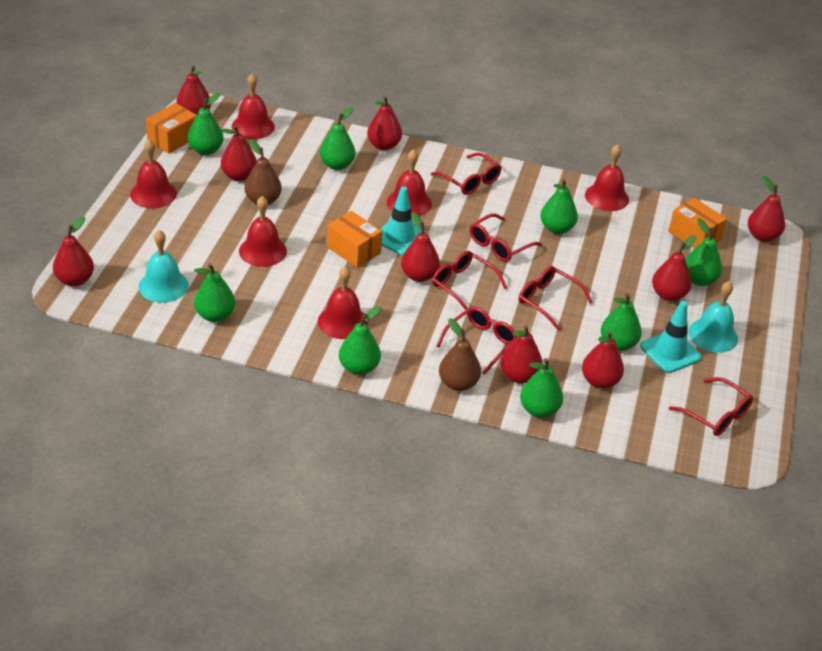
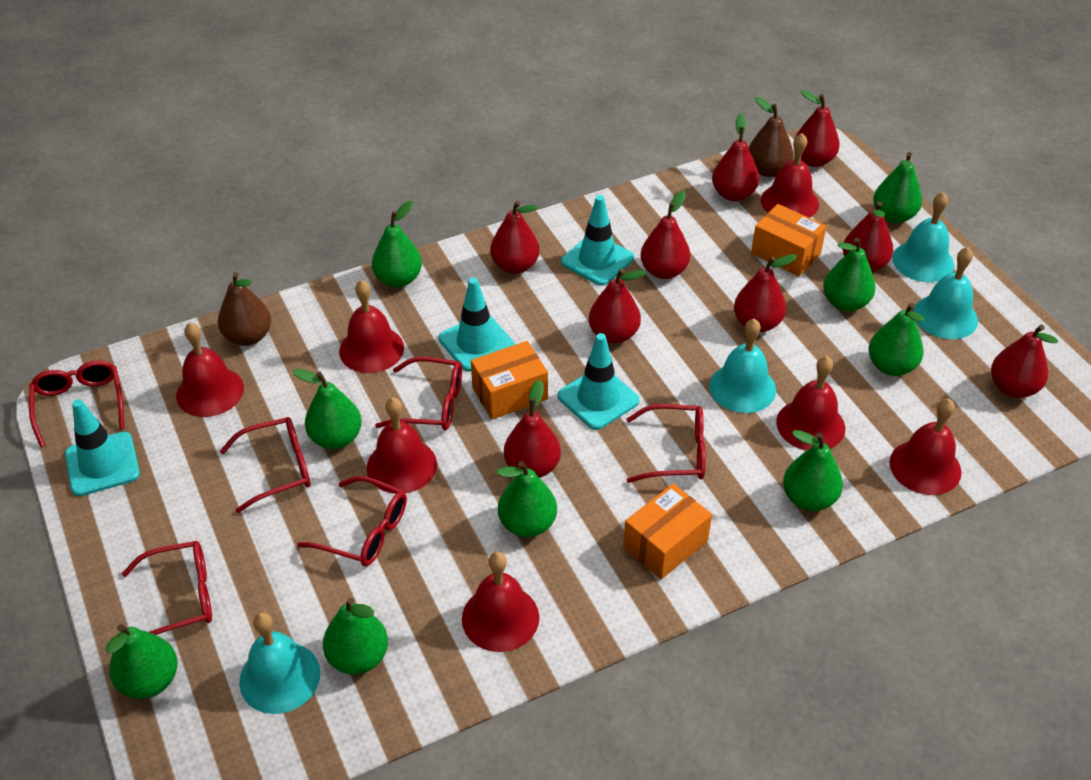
green pear: [188,93,224,155] [194,263,235,322] [320,107,355,170] [339,306,381,375] [520,358,563,418] [541,179,578,234] [601,293,642,351] [685,218,722,286] = 8 -> [106,624,178,699] [293,369,362,449] [323,598,388,674] [372,201,422,287] [497,461,557,537] [783,430,843,511] [823,238,876,312] [868,303,924,376] [873,152,922,223] = 9
red bell: [130,139,177,208] [232,73,275,139] [239,196,287,267] [318,266,368,339] [387,149,432,216] [585,144,629,211] = 6 -> [176,323,244,417] [339,280,404,373] [367,397,437,494] [462,552,539,652] [761,133,819,218] [776,356,845,451] [890,399,961,495] = 7
turquoise bell: [139,230,189,303] [689,281,738,353] = 2 -> [239,612,320,714] [709,319,776,413] [892,192,954,282] [914,247,978,339] = 4
turquoise traffic cone: [380,186,428,256] [640,301,702,373] = 2 -> [65,399,140,496] [439,278,515,371] [558,333,639,430] [561,195,634,286] = 4

